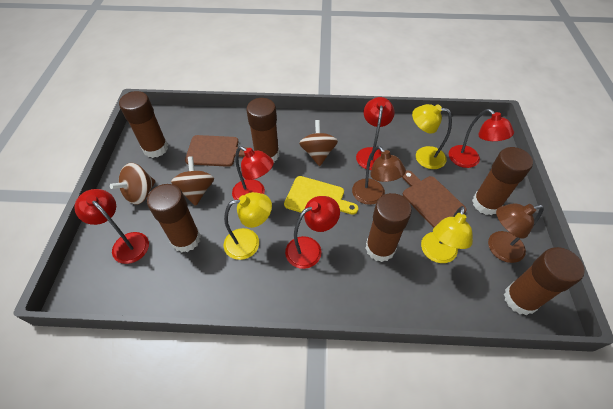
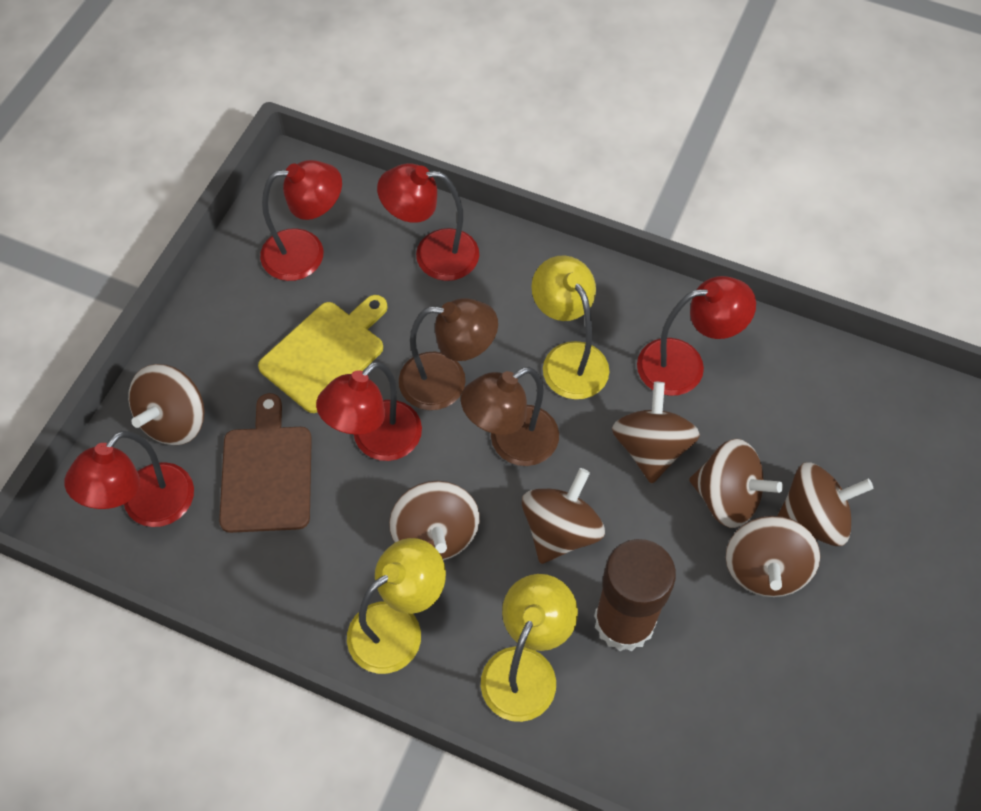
brown cutting board: [185,135,249,167] [402,170,467,228] = 2 -> [219,393,312,533] = 1
brown glue stick: [119,91,168,158] [147,184,201,252] [246,98,279,162] [365,193,412,262] [472,147,533,215] [504,247,585,315] = 6 -> [594,539,676,651] = 1
brown spinning top: [110,163,156,204] [171,156,214,206] [299,120,338,166] = 3 -> [128,364,205,445] [389,481,480,560] [522,468,605,564] [612,382,700,484] [689,439,783,528] [726,516,820,597] [777,462,873,546] = 7

